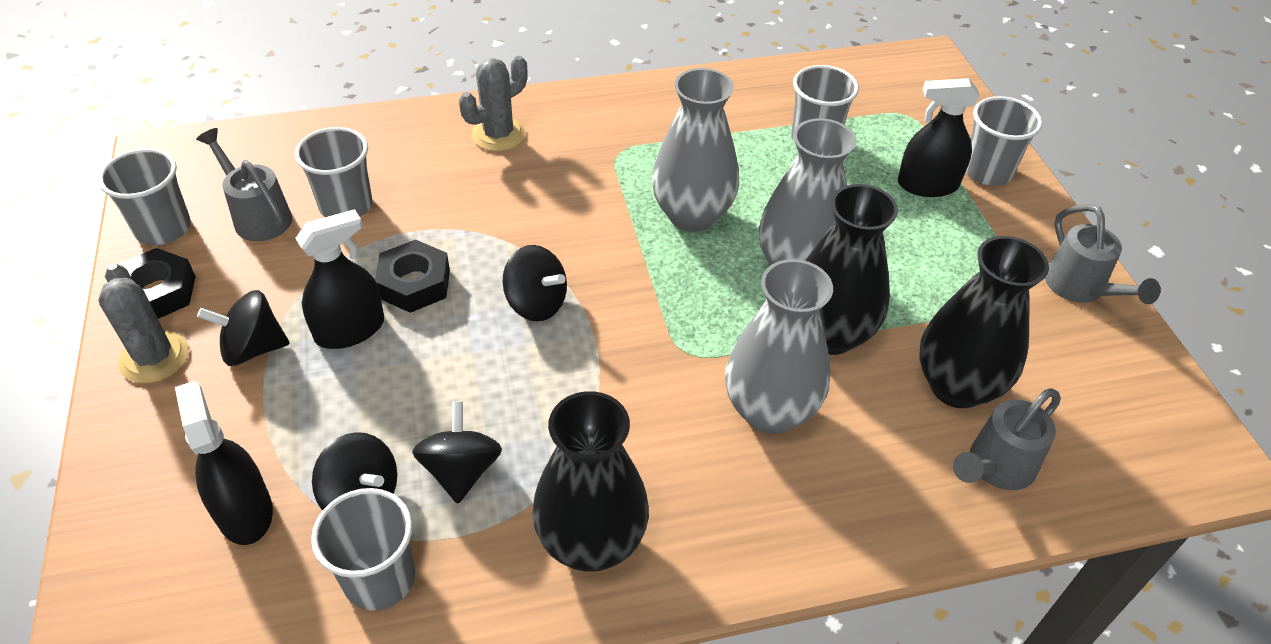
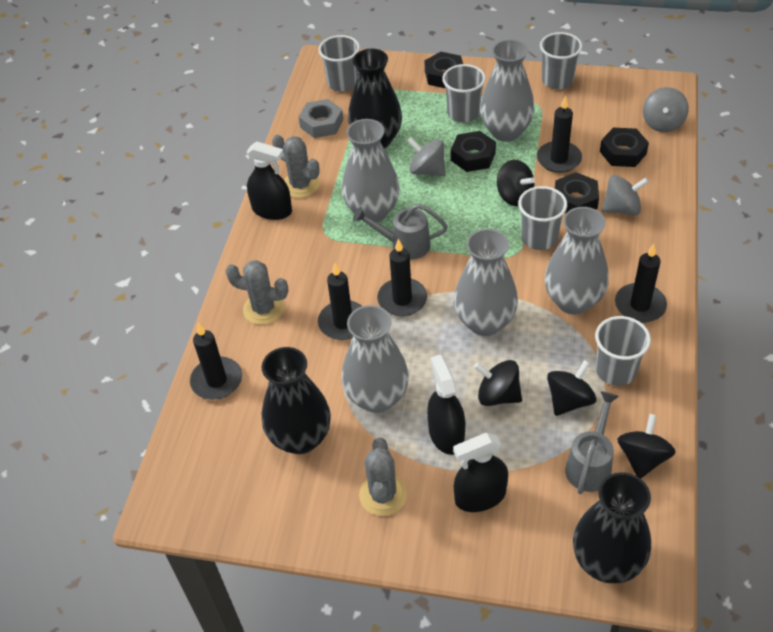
black candle: none = 0 -> [190,323,242,400] [318,263,362,340] [377,239,427,317] [537,96,582,173] [615,244,667,323] = 5
black nut: [119,248,196,319] [375,239,450,313] = 2 -> [424,52,463,88] [451,131,496,172] [555,172,599,213] [600,128,649,167] = 4
grey cactus: [98,263,189,383] [459,56,528,152] = 2 -> [226,260,288,325] [272,135,320,198] [359,438,407,516] = 3
grey nut: none = 0 -> [299,99,343,138] = 1
grey spinning top: none = 0 -> [407,137,446,176] [601,175,649,215] [643,87,689,132] = 3
grey vase: [652,68,739,232] [725,259,833,434] [759,118,856,265] = 3 -> [342,119,400,222] [342,305,409,413] [454,229,518,336] [480,39,535,142] [545,207,609,314] = 5
grey watering can: [196,128,292,241] [953,388,1061,490] [1045,204,1161,304] = 3 -> [353,204,448,259] [565,391,619,494] = 2

